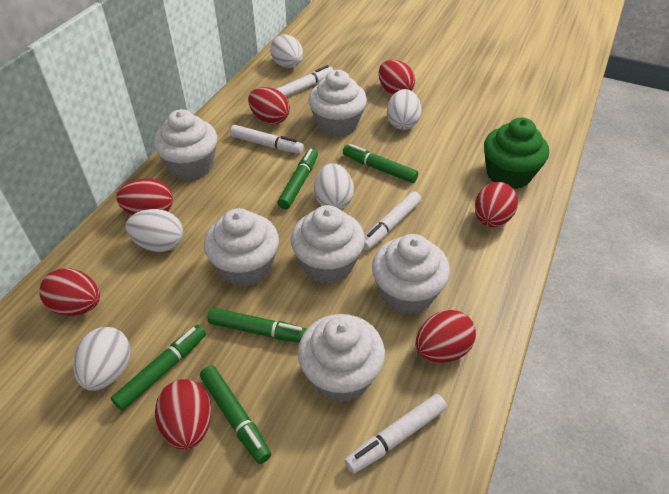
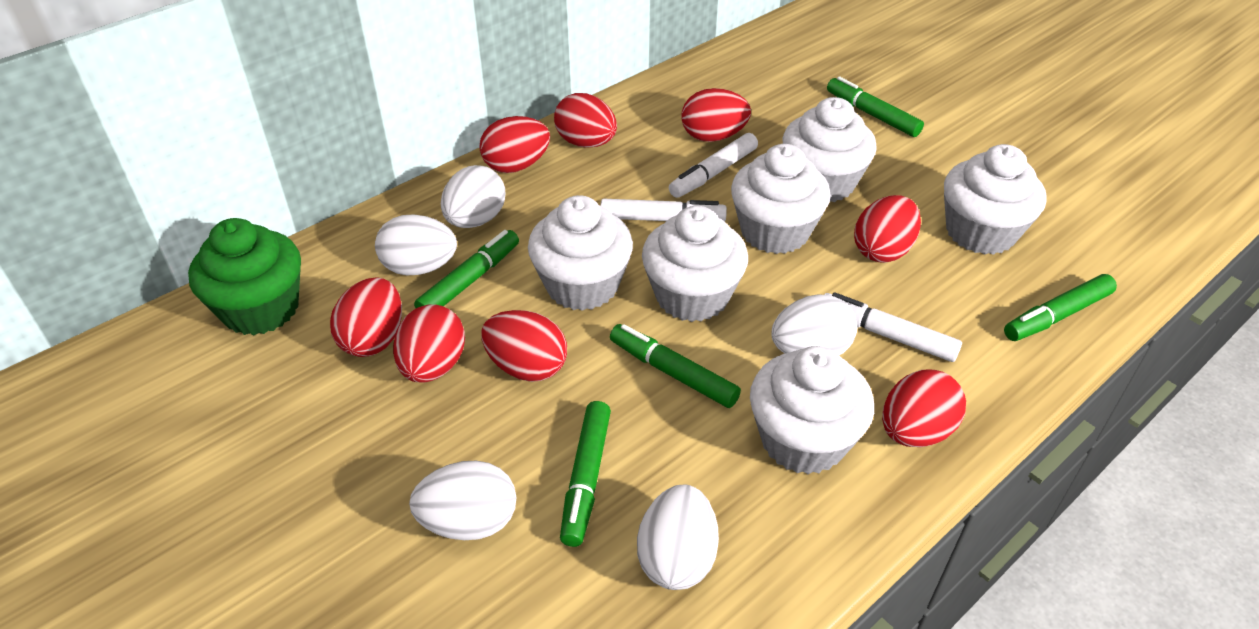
red egg: [39,268,100,316] [117,178,173,215] [155,379,212,450] [248,87,290,124] [379,60,415,95] [415,310,476,363] [475,182,518,227] = 7 -> [330,277,402,357] [393,304,465,382] [479,116,550,173] [481,310,567,382] [554,93,617,148] [681,88,751,142] [854,195,921,263] [882,369,966,447] = 8
white marker: [230,125,304,154] [276,65,333,97] [344,394,447,474] [363,191,421,250] = 4 -> [601,199,727,222] [669,133,758,198] [824,292,962,362] = 3

